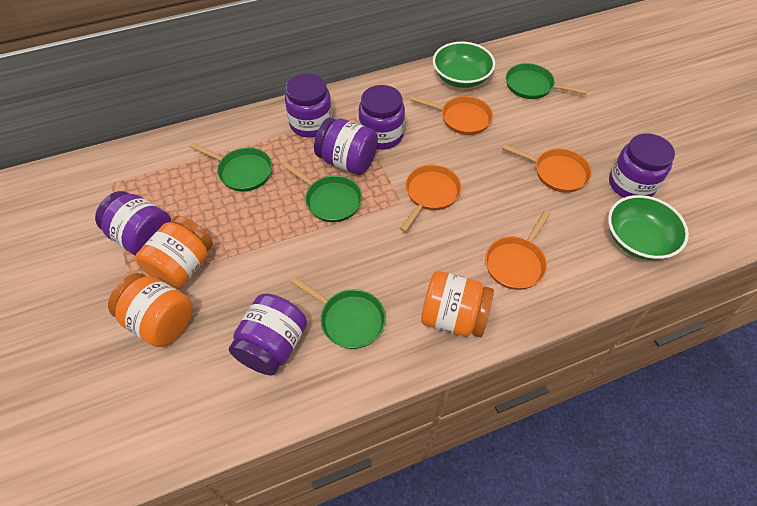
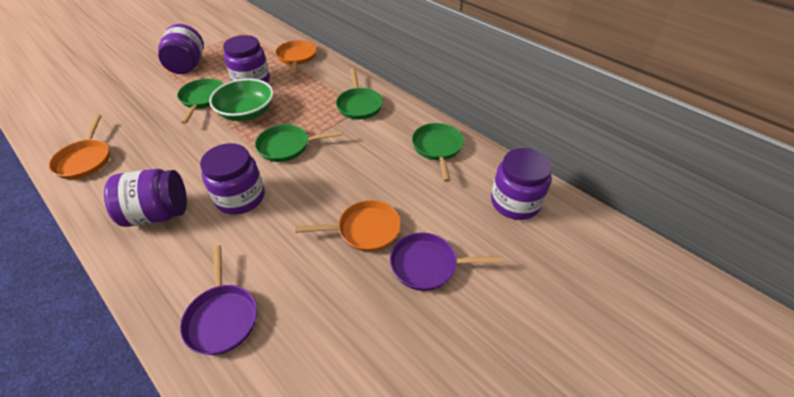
green bowl: [433,42,495,88] [608,195,689,260] = 2 -> [209,78,274,121] = 1
orange jar: [108,273,193,347] [135,216,213,290] [421,271,494,337] = 3 -> none = 0
orange pan: [400,165,461,232] [410,96,493,135] [485,210,551,290] [502,144,592,193] = 4 -> [49,115,110,179] [275,40,317,76] [295,200,401,252] = 3
purple jar: [95,191,172,256] [229,294,307,375] [285,73,332,138] [314,118,378,175] [359,85,405,150] [609,133,675,198] = 6 -> [104,169,187,227] [158,24,204,74] [200,143,265,215] [223,35,270,83] [491,148,552,220] = 5
purple pan: none = 0 -> [180,245,257,355] [390,233,503,291] = 2

